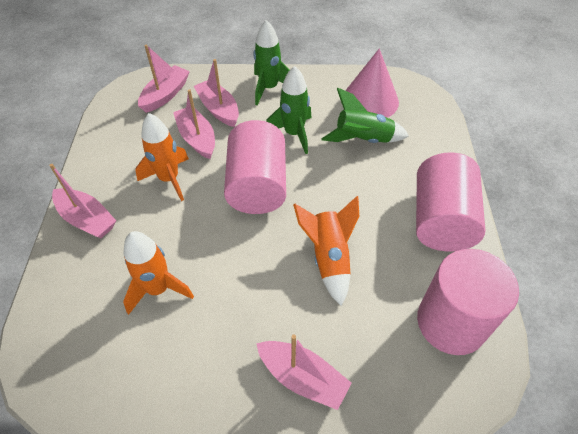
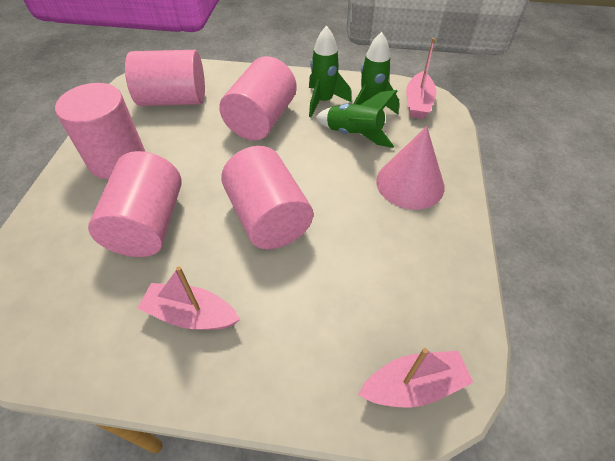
orange rocket: [123,231,194,315] [135,113,189,201] [293,196,359,306] = 3 -> none = 0
pink boat: [49,164,116,239] [138,45,190,113] [173,89,215,159] [194,59,239,127] [256,334,352,410] = 5 -> [137,266,240,330] [358,348,474,408] [406,38,436,119] = 3
pink cylinder: [224,120,286,214] [416,152,486,251] [417,249,519,355] = 3 -> [55,83,145,179] [88,151,182,257] [125,50,205,106] [219,56,297,141] [221,146,313,249] = 5

